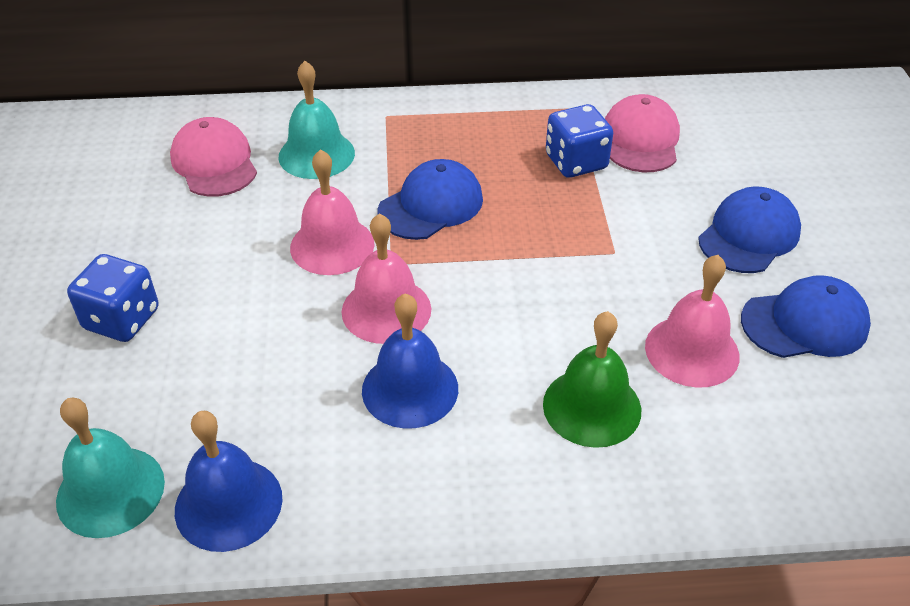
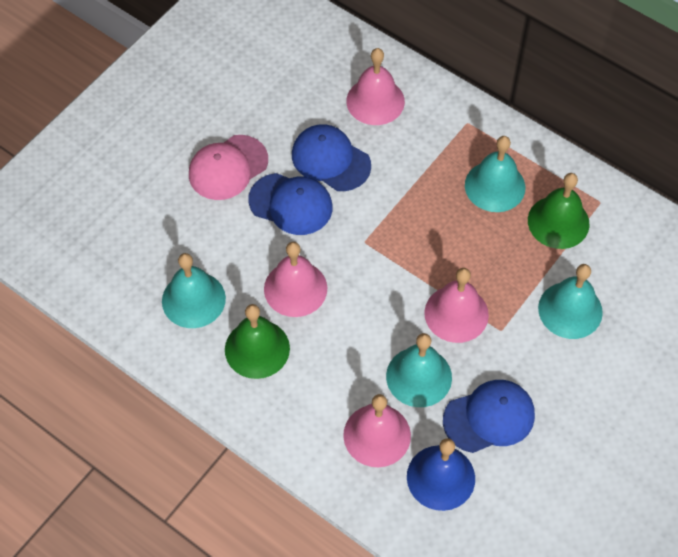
blue bell: [175,411,282,552] [362,293,458,428] = 2 -> [407,438,475,511] = 1
blue dice: [67,254,159,342] [546,104,613,178] = 2 -> none = 0
green bell: [543,311,641,448] = 1 -> [225,304,290,379] [528,173,590,249] = 2
pink bell: [290,149,374,275] [342,213,431,344] [645,255,739,388] = 3 -> [264,242,327,317] [343,394,411,467] [346,48,405,125] [424,268,489,343] = 4
pink cap: [170,117,257,197] [605,94,680,172] = 2 -> [189,135,268,200] = 1
turquoise bell: [56,397,165,538] [278,61,355,179] = 2 -> [162,253,226,328] [386,333,452,407] [465,136,525,212] [538,264,603,339] = 4

